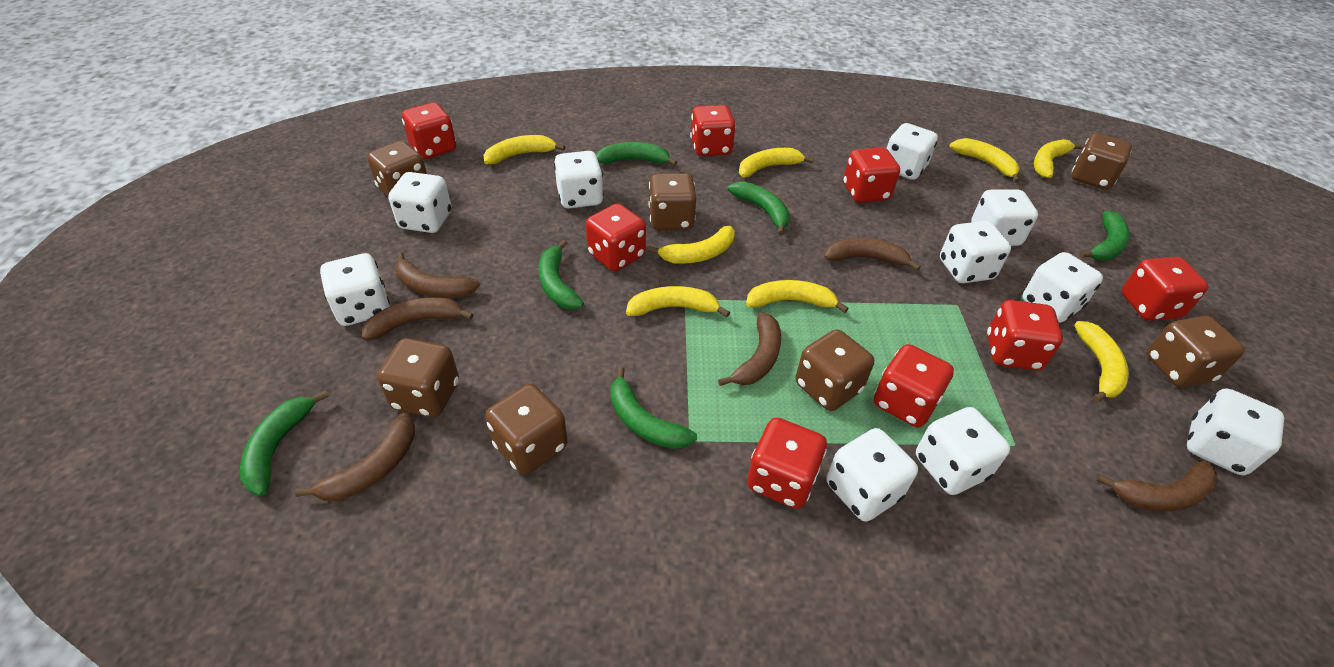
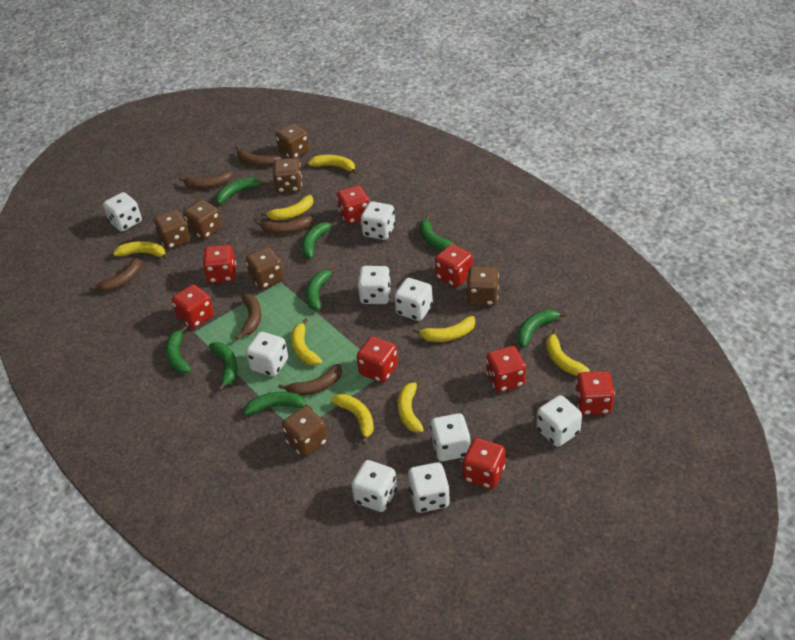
green banana: [240,390,329,496] [539,240,584,310] [596,142,678,166] [610,367,697,449] [728,181,790,235] [1079,211,1130,260] = 6 -> [165,325,191,374] [209,342,238,391] [216,178,267,204] [244,392,313,415] [302,221,337,259] [306,268,338,311] [420,214,455,251] [517,309,567,347] = 8
white dice: [320,253,390,326] [389,172,451,233] [554,151,604,208] [827,428,918,522] [887,123,938,180] [916,407,1010,495] [940,221,1011,283] [971,190,1038,246] [1022,252,1103,323] [1187,388,1284,475] = 10 -> [103,192,142,232] [246,332,288,377] [351,460,397,512] [358,266,391,304] [361,202,395,240] [394,278,433,321] [408,462,450,513] [430,413,470,461] [536,395,582,447] = 9

